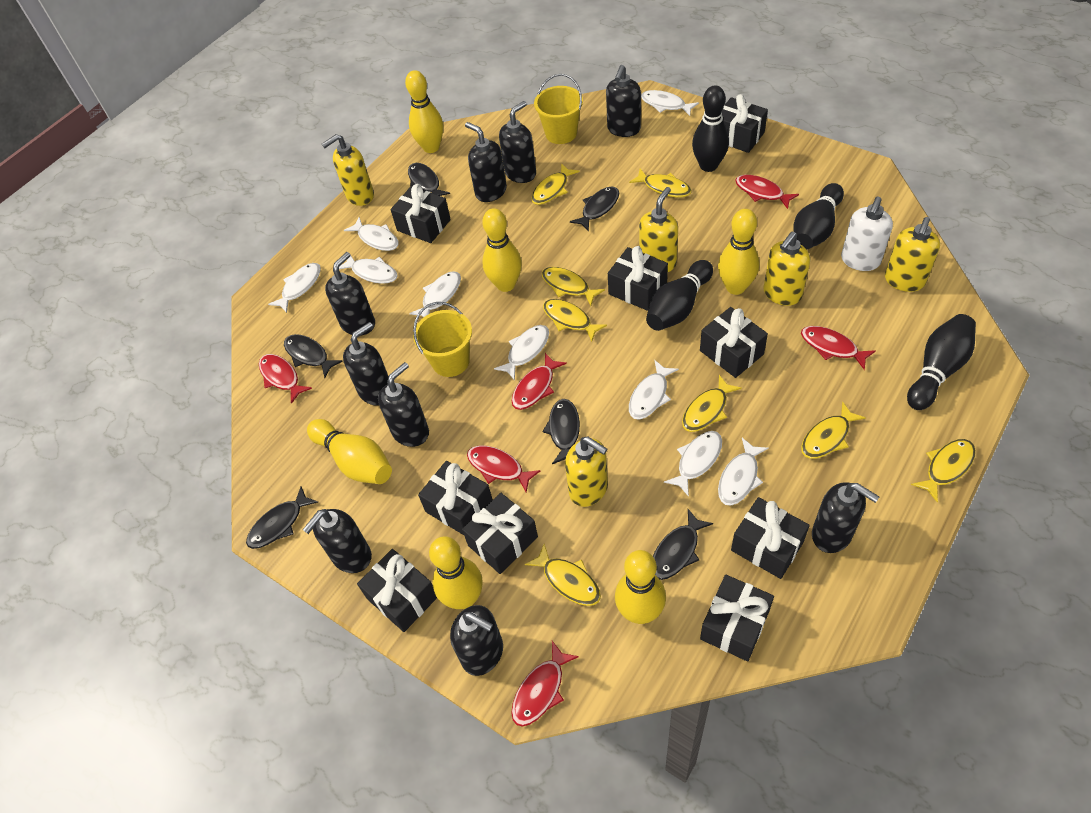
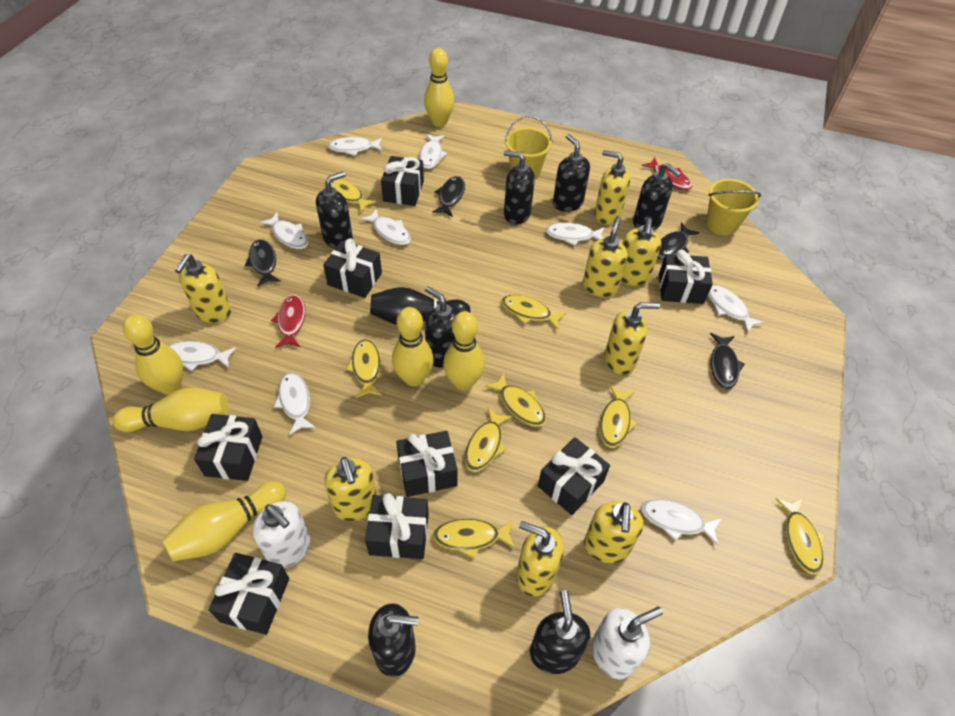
black bowling pin: [646,260,713,331] [692,85,729,172] [793,183,844,250] [907,314,976,410] = 4 -> [370,287,471,325] = 1
black fish: [246,486,318,549] [284,334,343,378] [408,163,450,196] [542,399,580,464] [570,186,619,231] [653,509,713,580] = 6 -> [245,239,281,287] [432,176,465,217] [657,222,699,260] [710,333,745,389] = 4
black gift: [357,549,437,632] [391,184,451,243] [418,461,493,535] [462,493,538,574] [608,246,668,311] [700,307,768,378] [700,575,774,661] [722,94,768,153] [731,497,810,579] = 9 -> [194,414,263,481] [209,553,289,635] [323,238,382,298] [365,493,429,559] [381,156,424,206] [396,431,458,497] [538,437,610,515] [659,250,713,304] = 8
black soap dispenser: [303,509,372,573] [325,252,375,336] [343,322,389,405] [378,362,429,447] [450,605,503,676] [465,122,507,202] [499,101,536,183] [606,65,641,137] [812,482,879,553] = 9 -> [316,171,353,249] [368,603,419,677] [425,286,460,368] [504,150,535,224] [530,590,590,674] [553,134,590,212] [633,163,681,230] = 7
red fish: [259,354,312,404] [467,446,541,492] [511,641,579,727] [512,353,567,410] [735,175,799,209] [801,326,876,370] = 6 -> [271,294,305,348] [641,157,692,190] = 2
white soap dispenser: [841,197,893,271] = 1 -> [252,501,311,568] [592,606,663,679] = 2
yellow soap dispenser: [322,134,374,206] [565,437,608,507] [639,187,678,272] [764,232,810,306] [885,217,940,292] = 5 -> [175,254,231,323] [324,457,377,521] [517,521,564,596] [583,216,628,297] [584,502,644,563] [595,150,630,225] [605,302,660,375] [621,219,661,286] = 8

